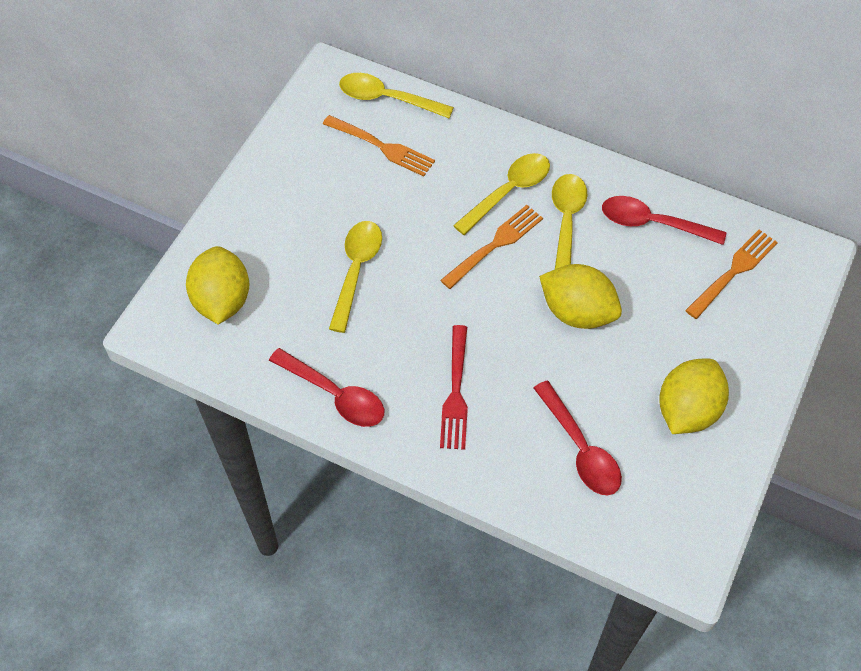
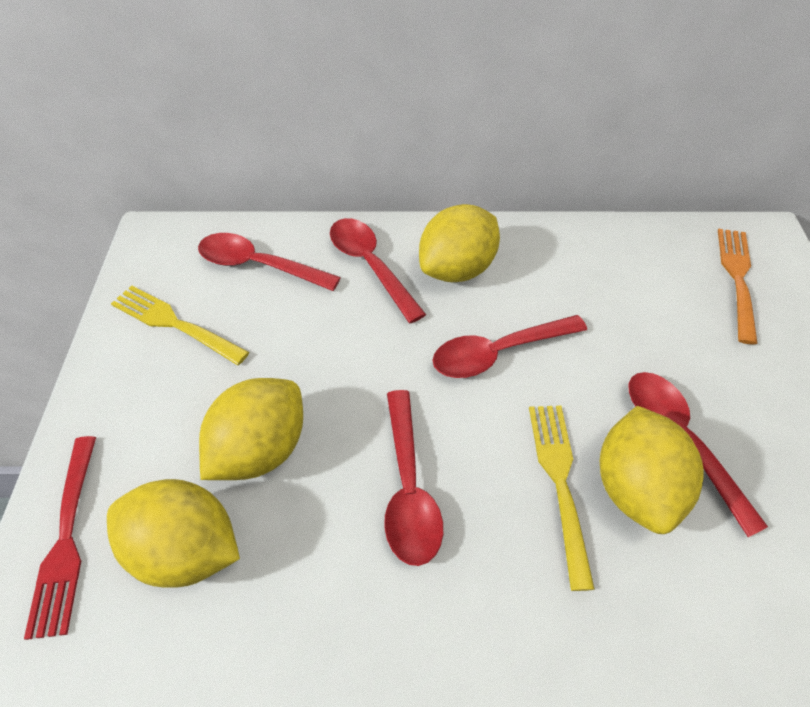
orange fork: [323,115,435,176] [440,205,543,289] [685,230,778,319] = 3 -> [718,229,758,344] = 1
red spoon: [269,348,384,427] [534,381,622,496] [602,196,727,245] = 3 -> [198,233,341,291] [330,218,426,323] [384,390,443,566] [432,315,587,378] [629,372,768,537] = 5
yellow fork: none = 0 -> [111,285,249,365] [529,406,595,591] = 2
yellow lemon: [186,246,249,325] [539,264,622,329] [659,359,729,434] = 3 -> [107,479,240,587] [199,378,303,480] [419,204,500,282] [600,406,704,534] = 4
yellow spoon: [329,221,382,333] [339,73,454,118] [453,153,550,235] [552,174,587,269] = 4 -> none = 0

